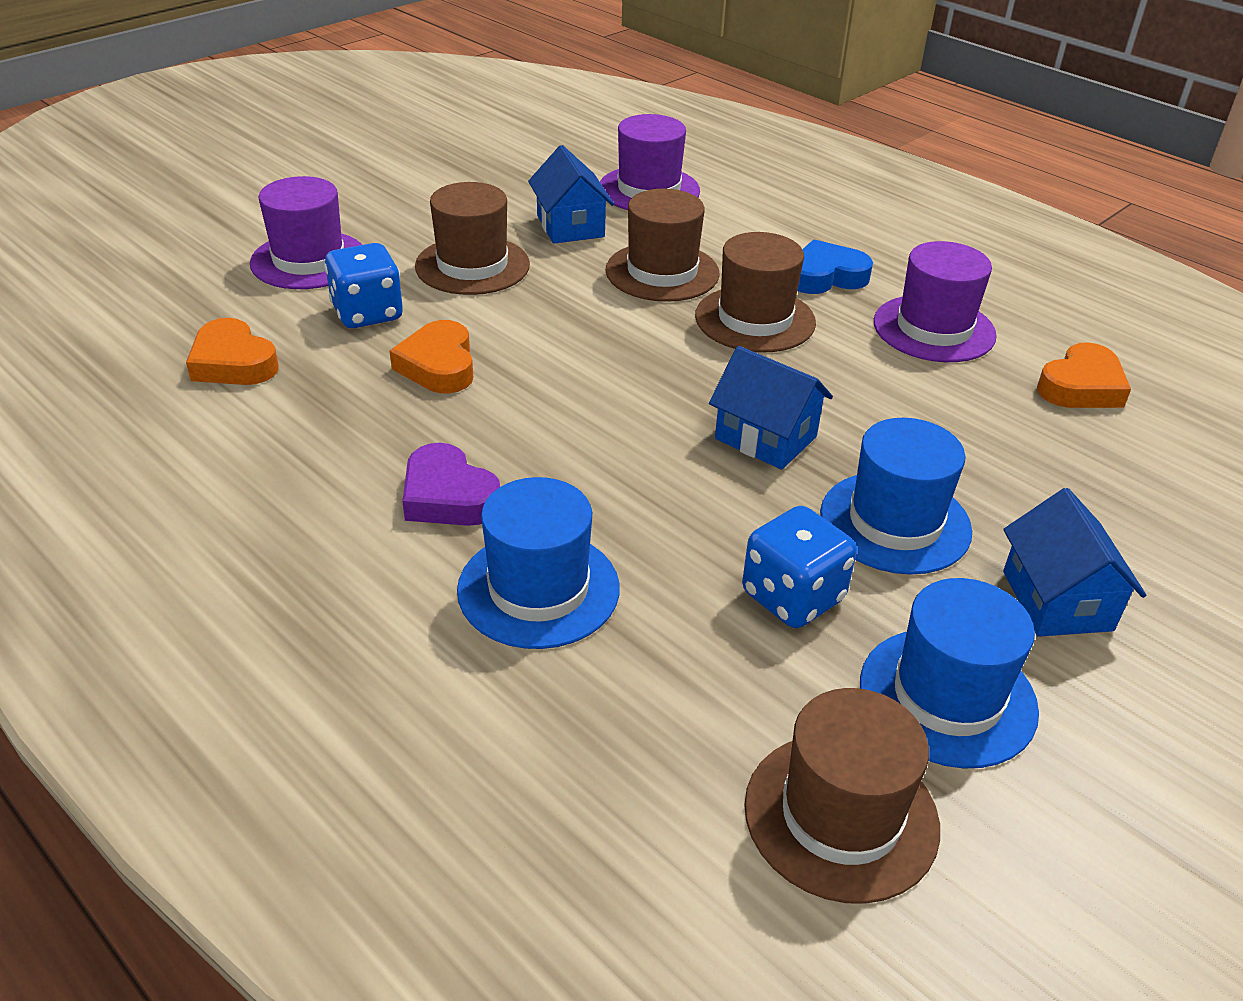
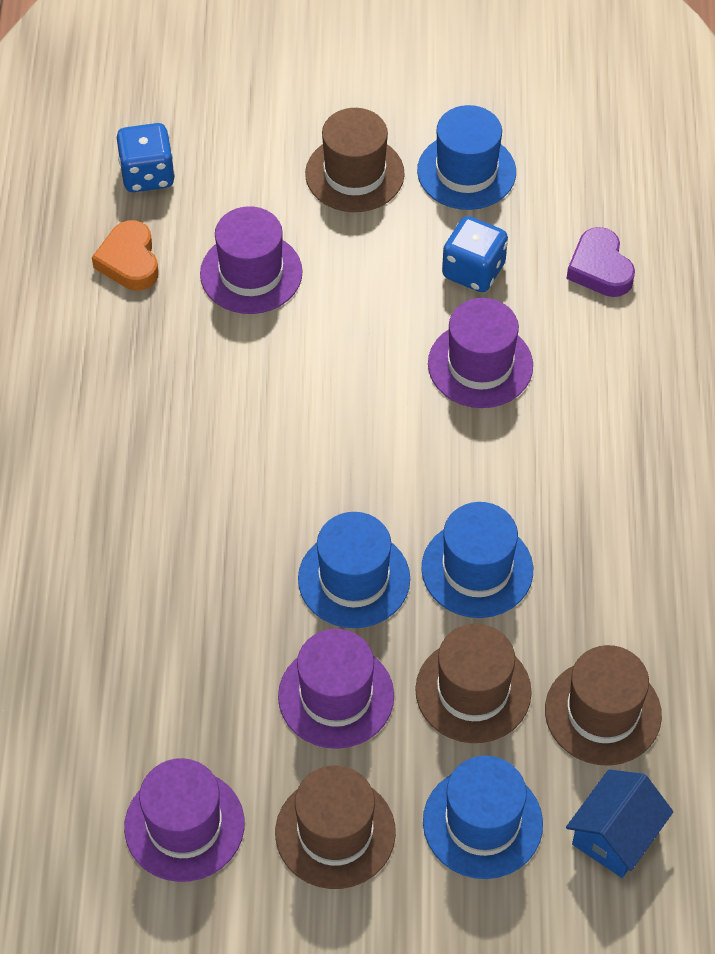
blue hat: [457,477,620,649] [820,418,972,575] [860,578,1039,768] = 3 -> [298,512,410,628] [417,105,516,210] [421,502,533,618] [423,756,543,879] = 4
blue heart: [797,239,873,294] = 1 -> none = 0
blue house: [528,145,614,244] [709,346,833,470] [1003,488,1146,637] = 3 -> [566,769,673,878] = 1
orange heart: [186,318,279,385] [390,320,473,394] [1037,342,1131,408] = 3 -> [92,220,159,291] = 1
purple hat: [250,176,362,289] [600,114,700,210] [874,241,997,362] = 3 -> [124,758,245,882] [200,206,303,314] [278,629,394,749] [428,298,533,408] = 4

